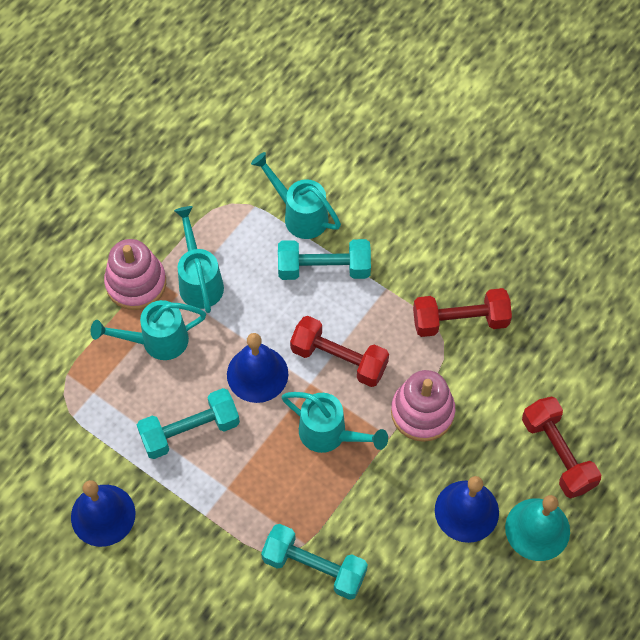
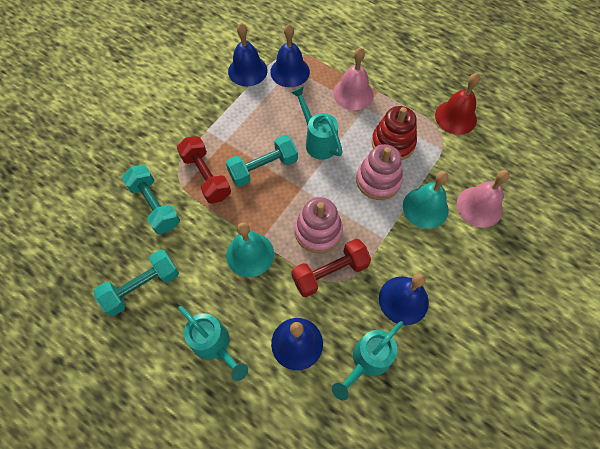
blue bell: [71,480,135,547] [227,333,288,403] [435,476,499,543] = 3 -> [228,23,268,86] [270,24,310,87] [271,318,323,370] [379,274,429,325] = 4
pink bell: none = 0 -> [333,47,374,110] [457,170,510,228] = 2
red bell: none = 0 -> [435,73,480,135] = 1
red dumbbell: [290,316,389,387] [413,288,512,337] [522,396,601,498] = 3 -> [177,136,231,204] [292,239,371,297] = 2
red stacking toy: none = 0 -> [372,106,417,160] = 1
turquoise bell: [505,495,570,561] = 1 -> [226,222,274,277] [403,171,449,229] = 2
turquoise watering can: [91,300,206,360] [174,206,224,313] [251,152,341,239] [281,392,388,453] = 4 -> [178,306,248,381] [291,86,343,160] [332,321,403,400] = 3

